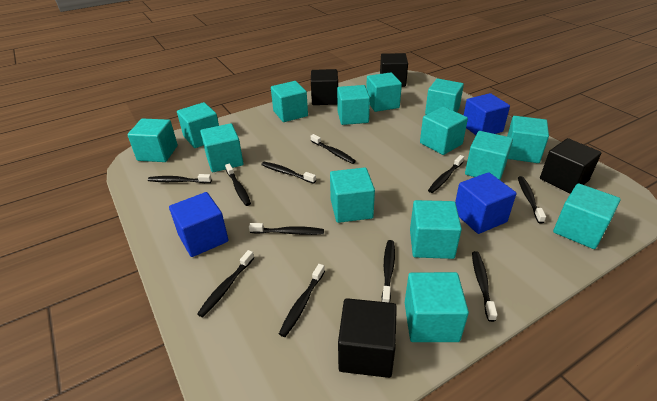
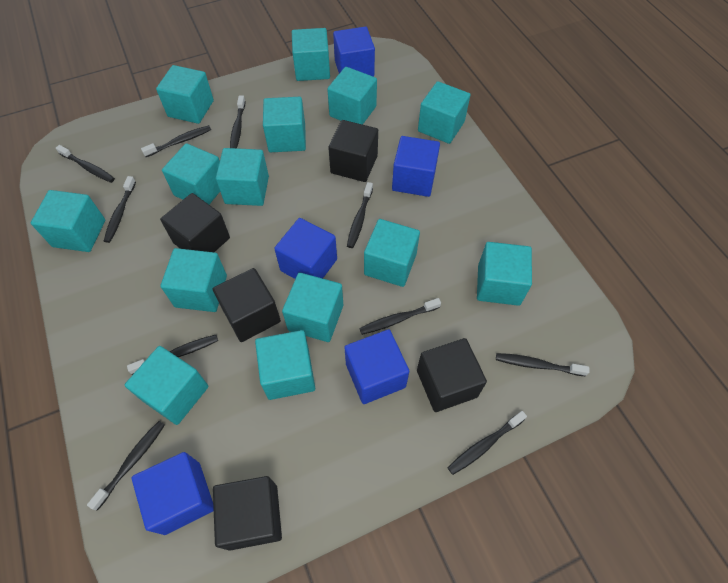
black cube: [311,69,338,105] [338,298,397,378] [380,53,408,87] [540,138,601,194] = 4 -> [160,193,230,252] [213,268,281,342] [213,476,282,550] [328,120,378,182] [417,338,487,412] = 5
black toothbrush: [148,174,212,183] [197,250,254,317] [225,164,251,206] [249,223,324,235] [261,162,316,184] [279,264,325,337] [311,134,356,164] [382,240,395,303] [428,155,464,193] [472,251,497,322] [518,176,546,224] = 11 -> [56,145,115,183] [87,421,165,511] [104,176,136,243] [127,335,218,375] [141,125,211,157] [230,96,245,148] [347,182,373,248] [359,298,441,335] [448,411,527,475] [496,353,589,377] = 10
blue cube: [169,192,229,257] [455,172,516,234] [464,93,510,135] = 3 -> [132,452,214,535] [274,218,337,279] [333,27,375,77] [344,329,409,404] [392,136,440,197] = 5

